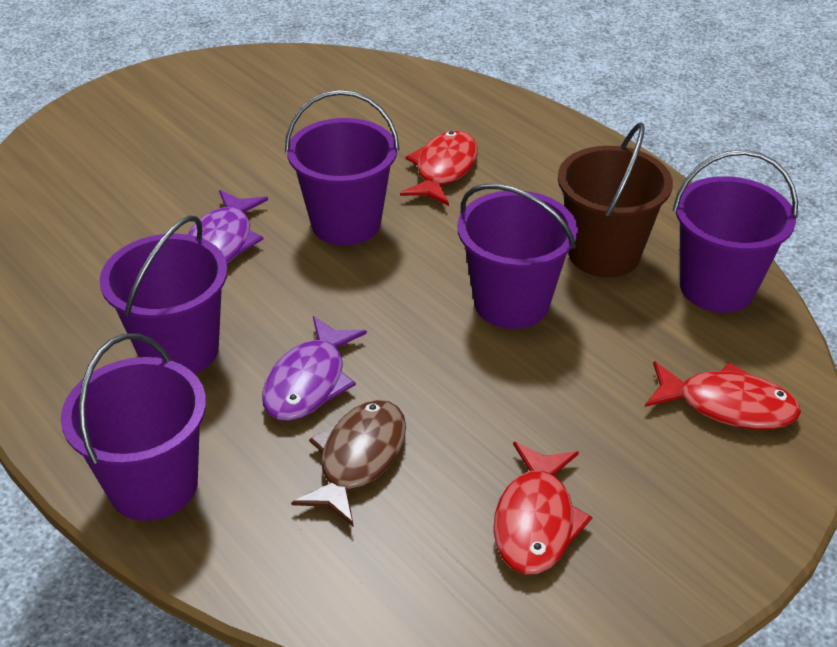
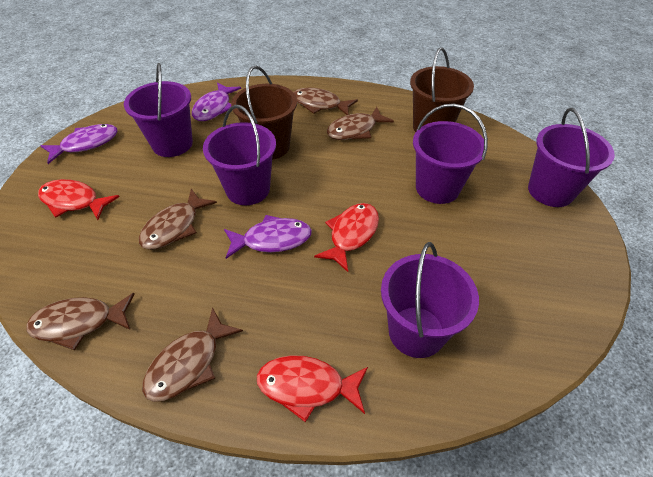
brown bucket: [558,122,673,277] = 1 -> [231,65,297,160] [410,47,474,132] = 2
brown fish: [291,400,406,527] = 1 -> [26,293,135,350] [139,189,217,250] [142,307,243,402] [294,88,358,115] [327,107,394,140] = 5
purple fish: [188,190,268,263] [262,316,367,421] = 2 -> [40,124,117,164] [192,82,241,121] [224,215,312,259] = 3

